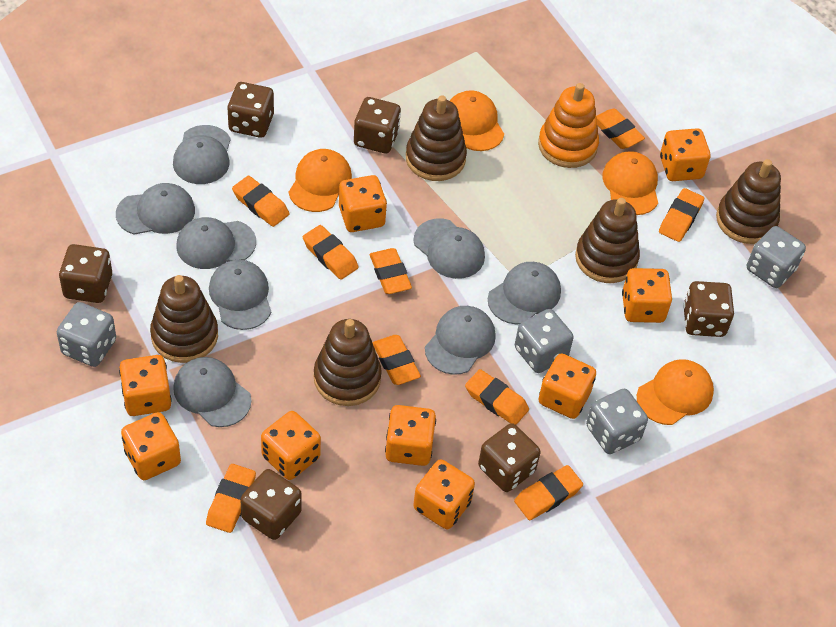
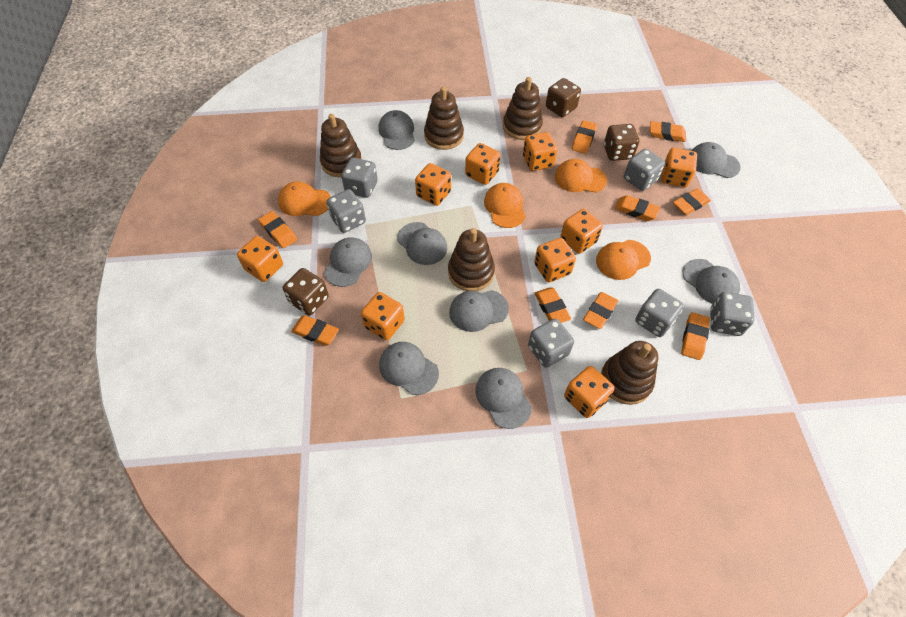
brown dice: [59,244,112,303] [227,82,274,138] [240,469,302,540] [354,97,401,154] [478,423,540,492] [683,281,734,337] = 6 -> [283,268,329,315] [546,78,581,117] [604,124,639,161] = 3
grey dice: [57,302,116,367] [515,309,574,373] [586,389,648,454] [747,226,806,288] = 4 -> [326,189,366,233] [341,158,378,198] [528,318,574,368] [624,149,665,191] [635,289,684,337] [710,292,755,336] = 6
orange stacking toy: [538,83,599,168] = 1 -> none = 0

